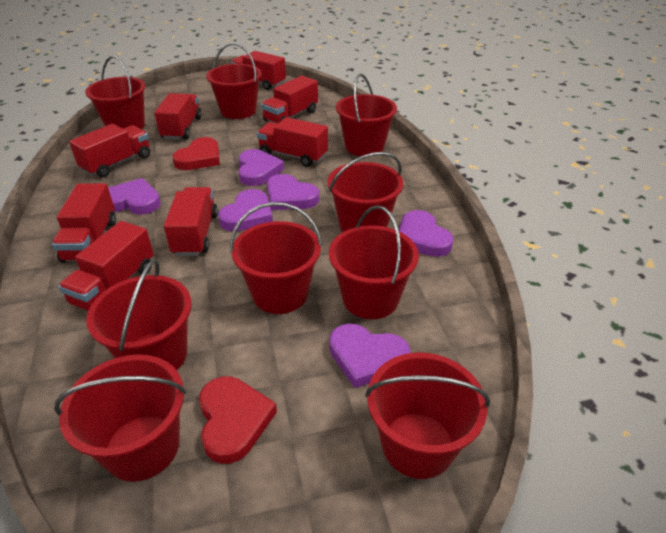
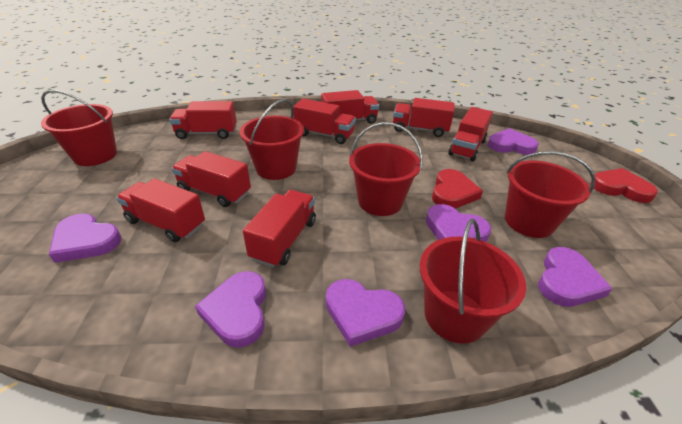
red bucket: [54,354,186,482] [85,56,146,129] [86,259,192,370] [206,43,261,119] [230,202,322,314] [327,152,403,232] [329,205,419,319] [336,74,397,156] [365,353,490,479] = 9 -> [41,90,117,166] [239,99,304,180] [349,122,423,216] [420,219,526,344] [505,151,595,238] = 5

